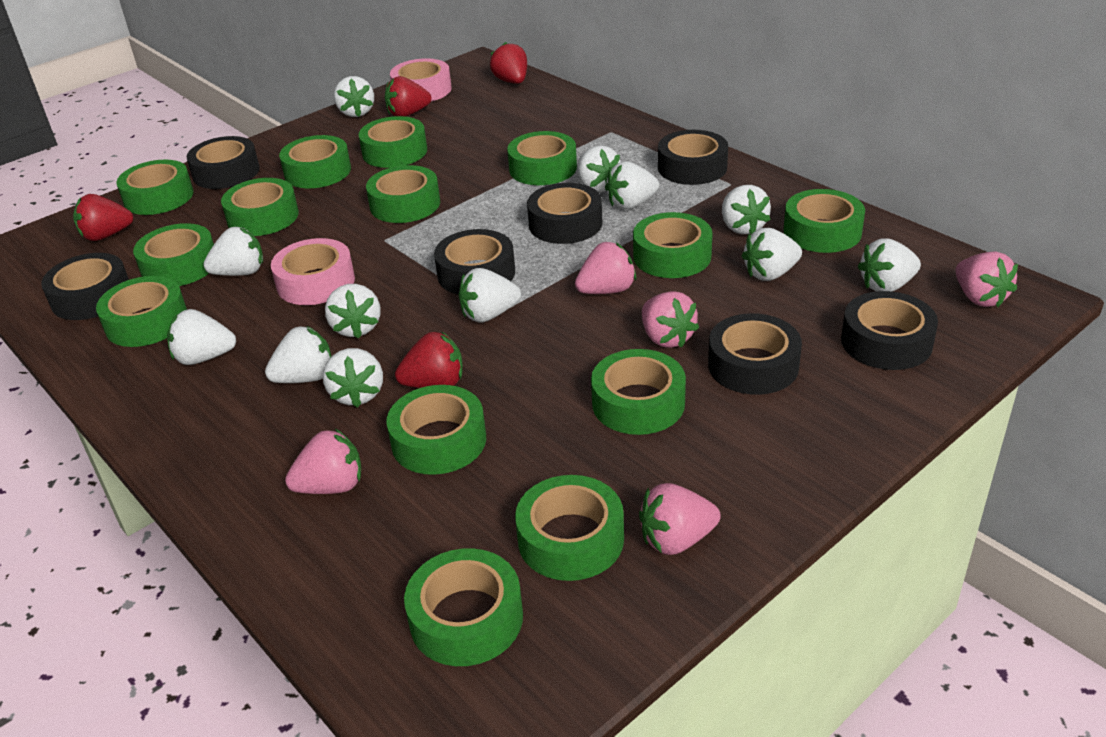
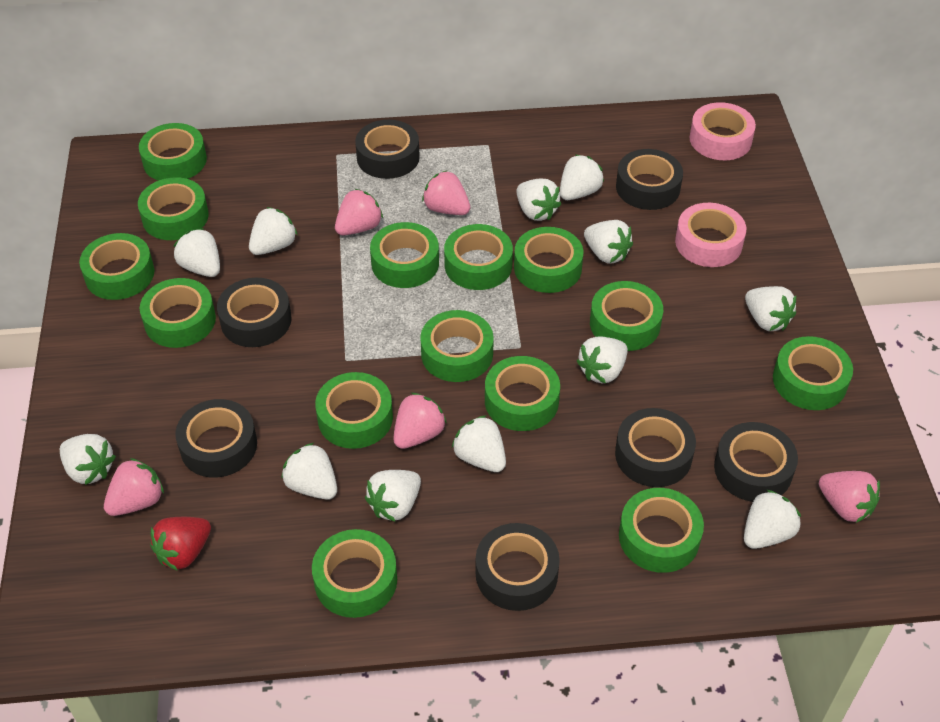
red strawberry: [73,194,134,241] [385,76,432,117] [395,331,463,388] [490,42,527,84] = 4 -> [150,517,211,571] = 1

